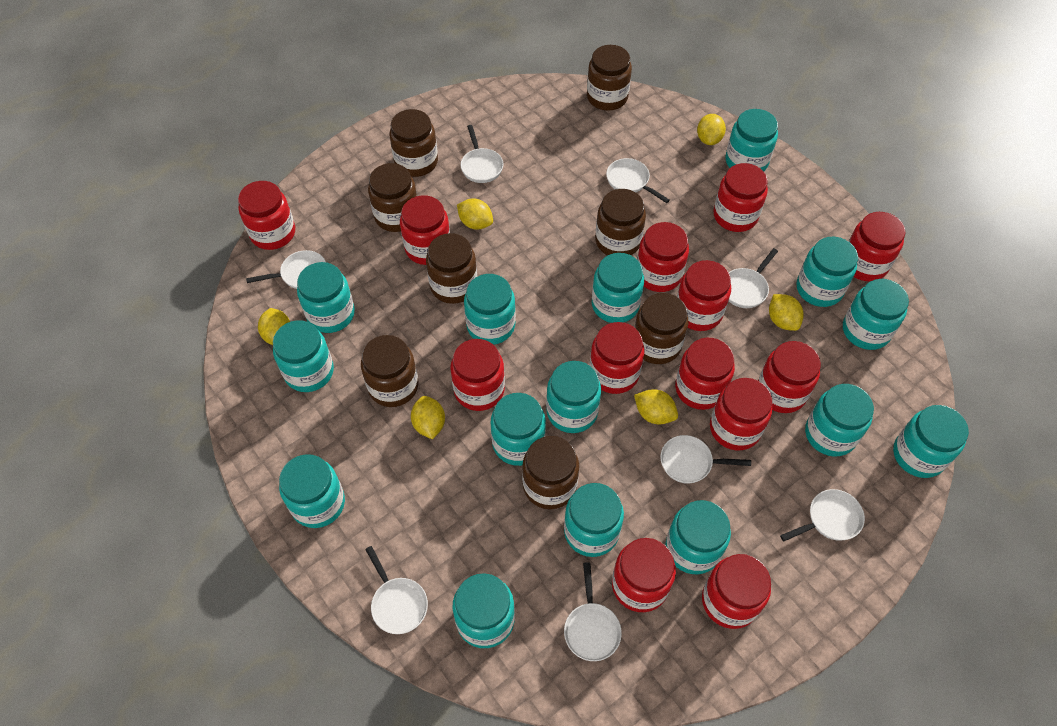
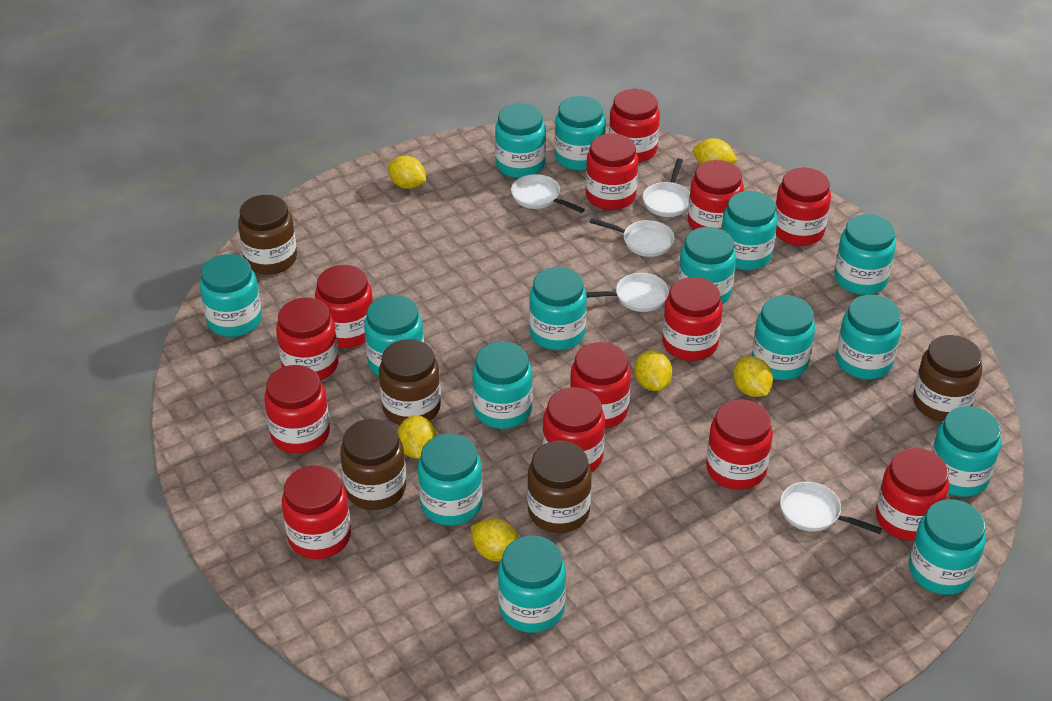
brown jar: [361,335,418,407] [368,163,417,232] [389,109,438,177] [426,233,477,304] [522,436,579,509] [587,45,632,111] [595,189,646,255] [635,293,688,364] = 8 -> [238,195,297,274] [340,419,406,510] [379,339,441,425] [527,441,592,533] [913,335,982,422] = 5
white pan: [246,250,326,289] [365,546,428,634] [461,125,503,183] [564,562,622,661] [606,158,670,203] [660,435,751,484] [729,248,778,308] [780,489,865,541] = 8 -> [511,174,585,213] [586,273,669,312] [590,218,675,257] [643,159,690,217] [780,482,882,534] = 5

